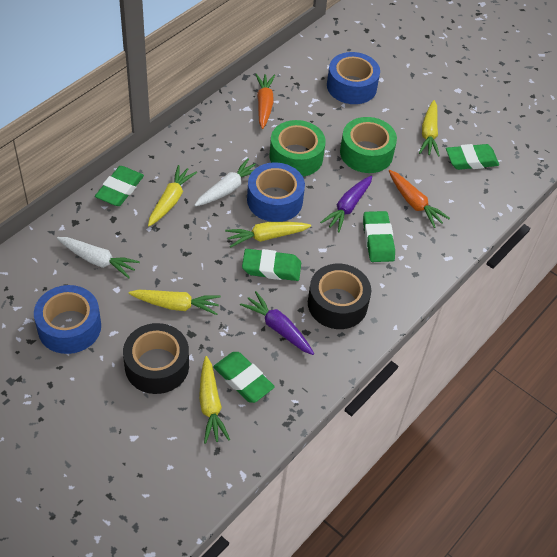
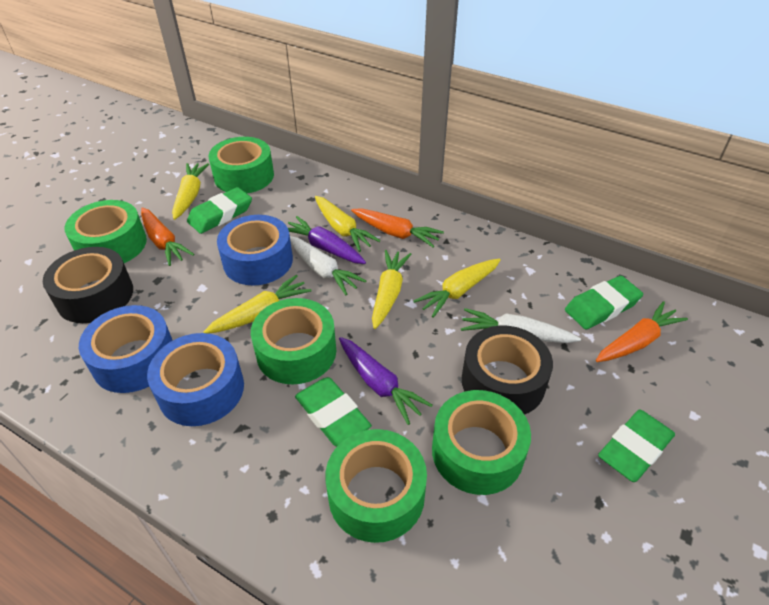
green eraser: [95,166,144,206] [213,352,275,403] [242,249,301,281] [363,211,395,262] [446,144,499,170] = 5 -> [187,187,252,234] [295,377,372,446] [565,276,643,330] [598,409,675,482] = 4
green tape: [270,120,326,177] [340,117,397,173] = 2 -> [65,200,147,263] [209,137,274,193] [251,298,336,384] [325,429,427,543] [432,390,531,495] = 5
orange carrot: [255,74,275,129] [389,170,450,228] = 2 -> [141,208,194,266] [351,208,444,248] [596,301,688,362] = 3

